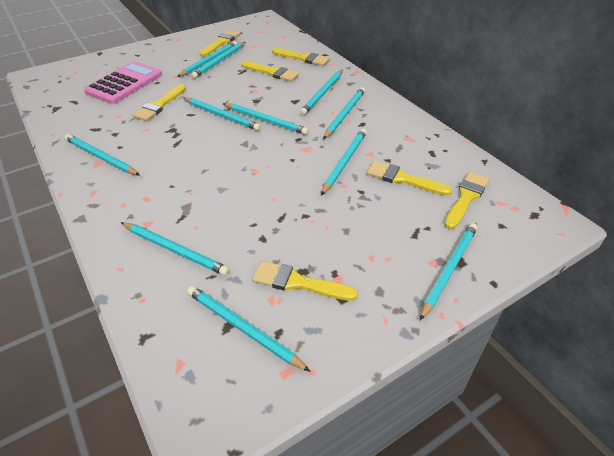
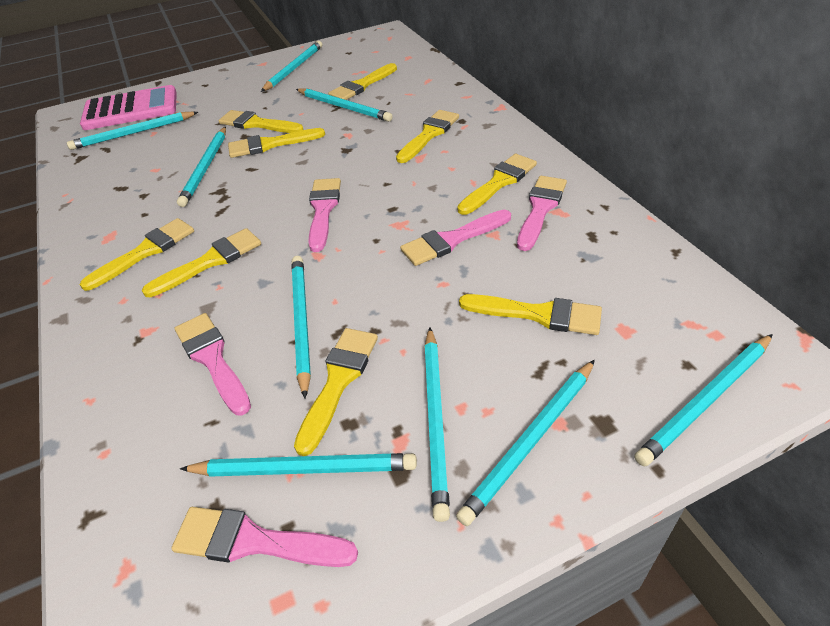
pink brush: none = 0 -> [171,507,358,567] [174,313,251,415] [308,178,341,252] [400,210,511,266] [517,176,567,251] = 5
turquoise pencil: [64,134,140,175] [121,222,230,276] [177,41,237,77] [183,97,261,131] [187,286,311,372] [191,42,245,79] [223,103,309,135] [300,70,343,115] [321,129,367,195] [323,87,365,139] [420,223,477,320] = 11 -> [67,112,198,150] [177,127,226,207] [180,453,417,477] [261,41,322,92] [292,256,311,399] [296,88,393,122] [424,327,450,522] [456,360,595,526] [634,334,773,466] = 9
yellow brush: [133,84,186,121] [199,30,240,57] [241,61,299,82] [252,261,358,301] [272,48,330,66] [366,161,452,196] [444,172,490,229] = 7 -> [80,218,194,291] [142,228,261,297] [219,110,304,133] [228,128,325,158] [294,328,378,456] [328,63,397,100] [396,110,459,163] [457,154,537,215] [459,294,602,335] = 9

